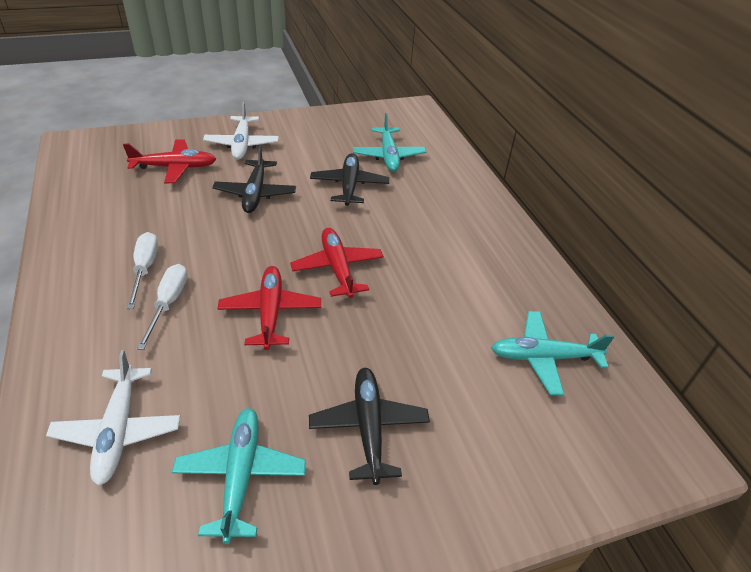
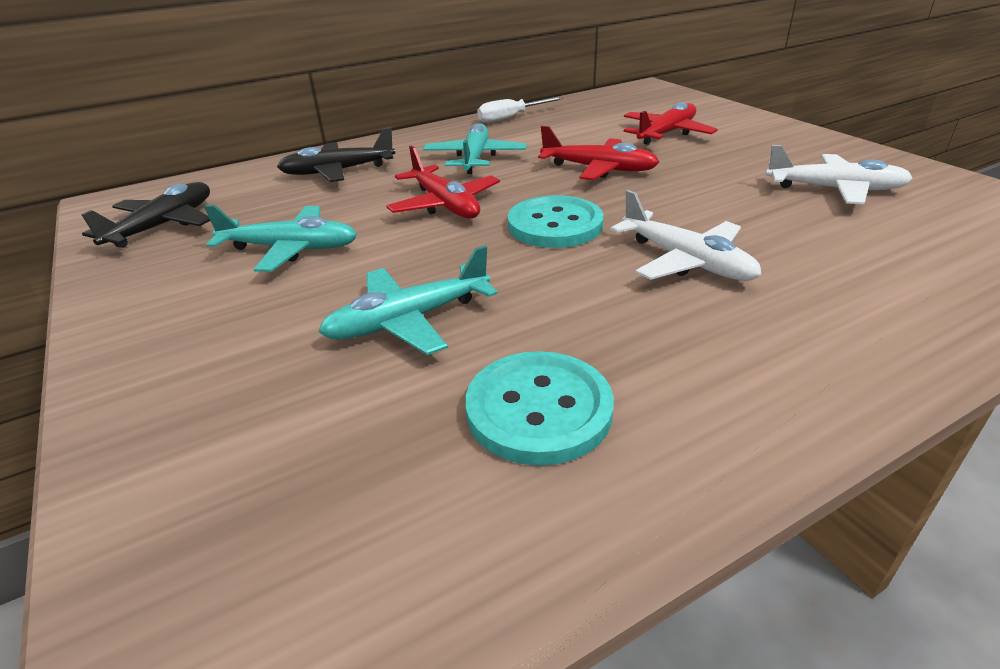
black plane: [212,145,296,213] [309,368,430,485] [310,153,389,206] = 3 -> [81,182,210,248] [277,127,395,182] = 2
turquoise button: none = 0 -> [465,351,614,466] [508,195,604,248] = 2
white screwdriver: [126,232,158,309] [137,264,188,350] = 2 -> [477,97,563,123] = 1

